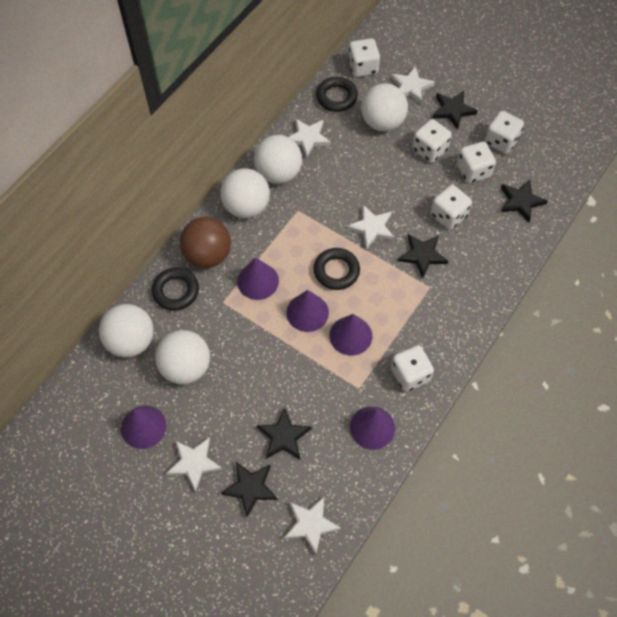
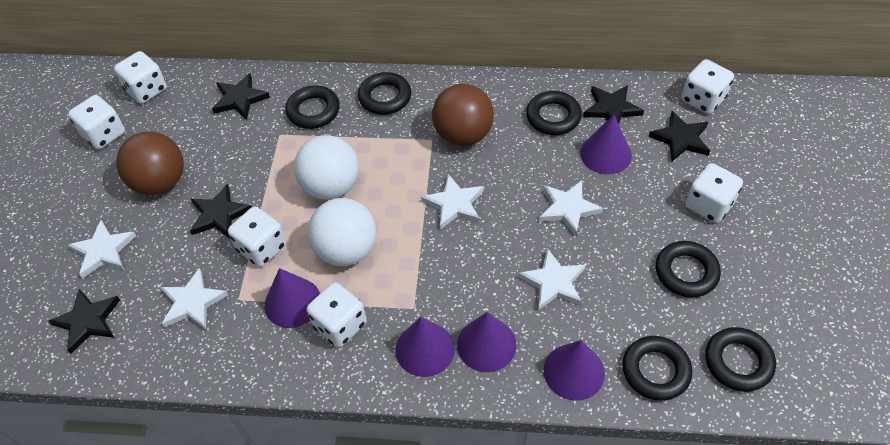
black ring: [152,268,199,311] [314,248,360,290] [316,77,358,112] = 3 -> [286,85,340,129] [358,72,411,115] [526,91,582,135] [622,336,692,401] [656,241,721,298] [705,327,776,392] = 6
brown ball: [180,217,231,268] = 1 -> [116,131,184,195] [432,84,494,146] = 2
white ball: [99,304,154,357] [155,330,210,384] [220,168,270,218] [254,135,302,184] [361,83,408,131] = 5 -> [294,135,359,200] [308,198,376,266] = 2

